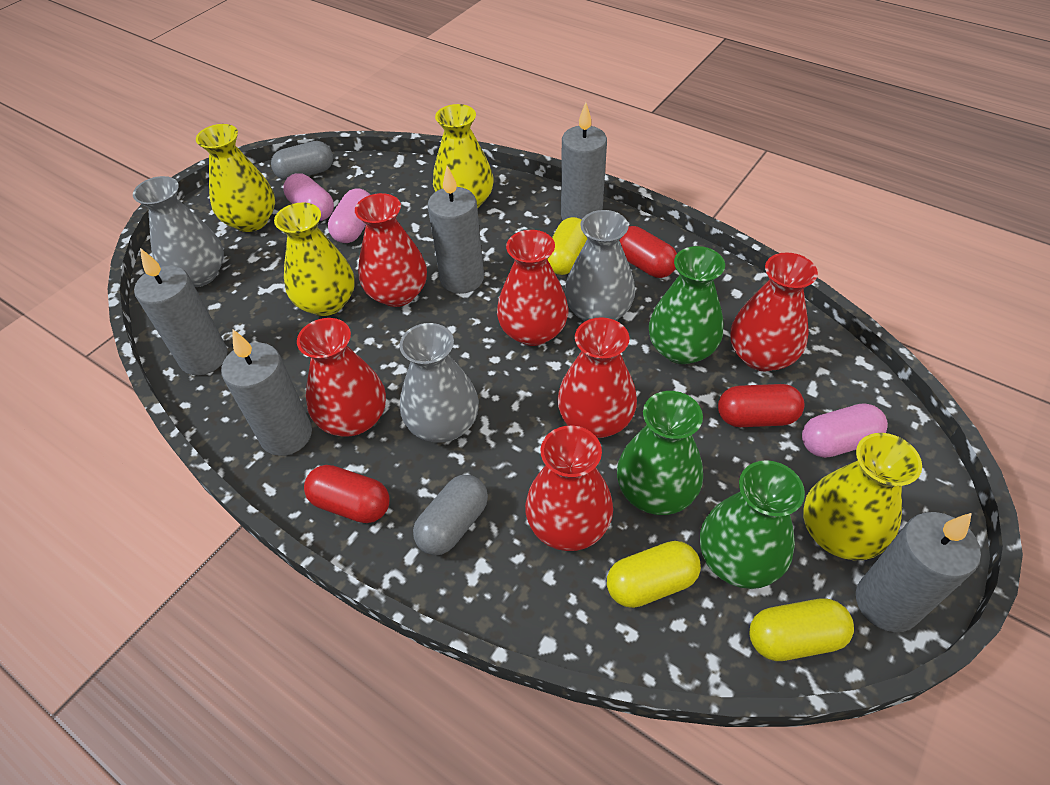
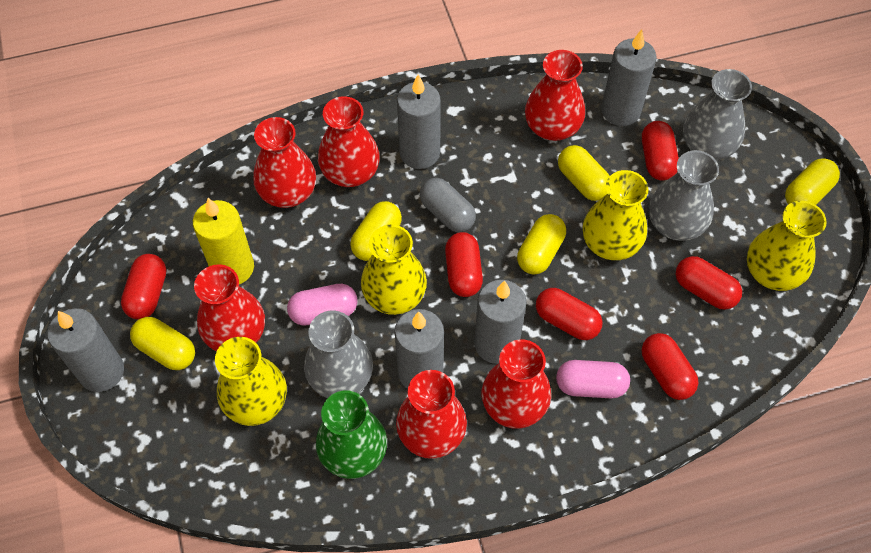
green vase: [617,391,703,515] [649,246,725,364] [700,460,805,589] = 3 -> [316,390,387,479] = 1
grey capsule: [271,141,333,180] [413,475,488,555] = 2 -> [420,178,476,232] = 1
pink capsule: [283,173,334,221] [328,188,370,243] [802,403,888,458] = 3 -> [287,284,358,326] [556,360,630,398] = 2
red capsule: [304,465,390,523] [619,226,677,278] [718,384,804,427] = 3 -> [121,254,166,319] [445,232,483,297] [536,288,603,340] [642,121,679,181] [642,333,698,400] [676,256,742,310] = 6
yellow candle: none = 0 -> [193,198,254,284] = 1
yellow capsule: [547,217,588,275] [607,541,701,608] [749,598,854,661] = 3 -> [130,317,195,370] [350,201,402,261] [517,214,566,275] [558,145,610,201] [785,158,840,205] = 5

